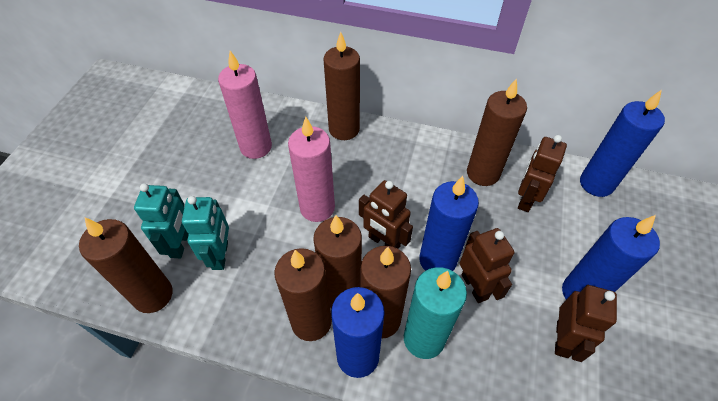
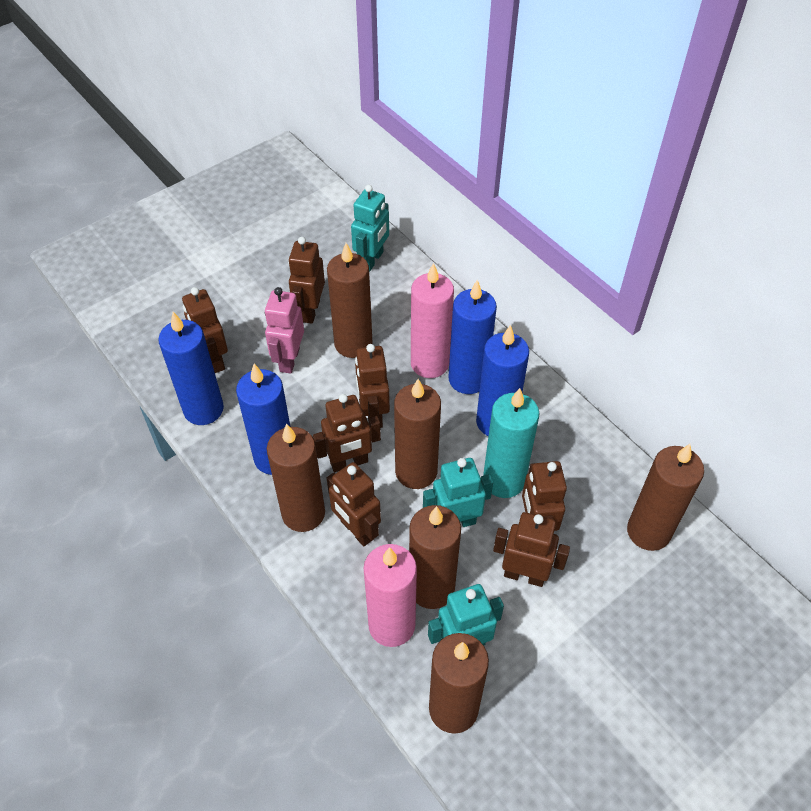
brown robot: [359,180,413,249] [460,228,514,303] [518,135,567,212] [555,285,617,362] = 4 -> [182,287,228,373] [288,237,325,324] [313,394,381,472] [327,462,381,546] [355,344,390,428] [493,512,570,587] [522,461,567,531] = 7
pink robot: none = 0 -> [265,287,304,374] = 1
turquoise robot: [134,183,189,258] [182,196,229,270] = 2 -> [351,185,389,272] [423,458,493,527] [428,584,504,646] = 3

